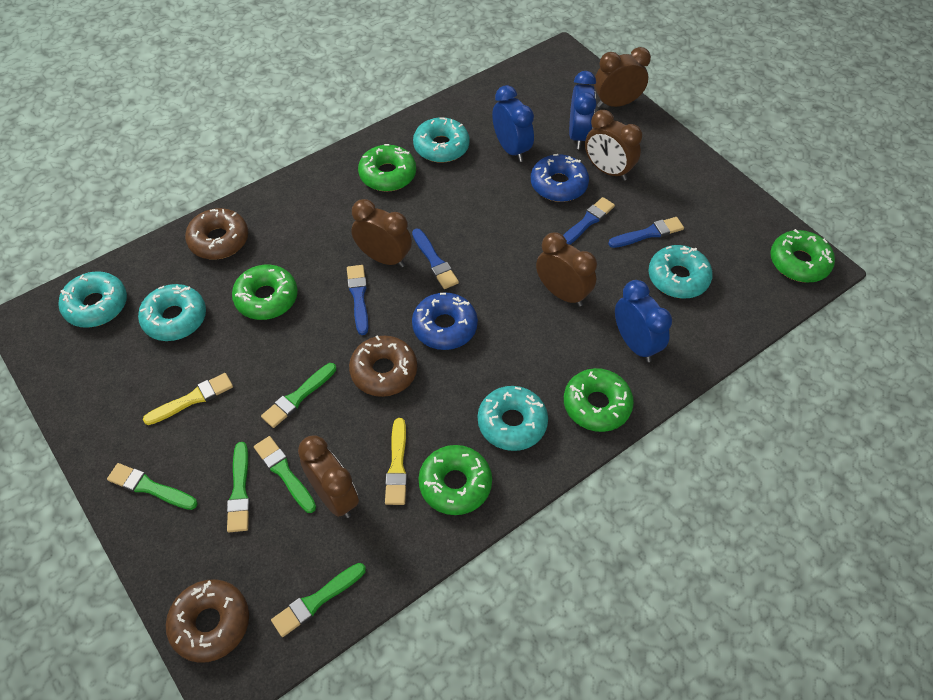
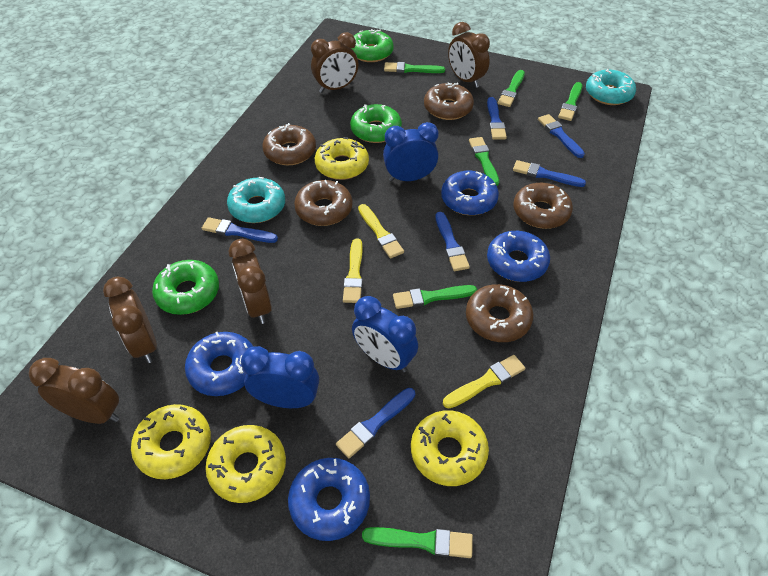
blue brush: [347,265,368,335] [412,228,459,289] [563,197,615,245] [608,217,684,248] = 4 -> [202,217,278,243] [336,388,415,458] [436,212,470,271] [487,97,507,140] [513,160,586,187] [538,114,585,158] = 6
blue donut: [412,292,478,350] [531,154,589,202] = 2 -> [185,332,253,396] [288,458,370,541] [441,171,499,215] [487,231,550,282] = 4
brown donut: [166,579,249,663] [185,208,248,260] [349,336,417,397] = 3 -> [262,123,316,165] [294,180,352,226] [424,82,474,120] [466,284,533,342] [513,183,573,229] = 5
green brush: [107,463,198,510] [227,442,250,532] [254,436,316,513] [261,363,336,428] [271,563,366,637] = 5 -> [362,527,473,558] [384,62,445,73] [393,285,477,309] [469,137,499,186] [498,70,525,107] [558,82,583,121] = 6
green donut: [232,265,298,320] [358,144,416,192] [418,445,492,515] [564,368,634,432] [770,229,835,283] = 5 -> [152,260,219,315] [350,104,402,143] [352,29,394,62] = 3
turquoise donut: [58,271,127,328] [138,284,206,341] [413,117,470,163] [478,386,548,451] [648,245,713,298] = 5 -> [227,177,285,223] [586,69,636,105] = 2
yellow brush: [143,373,233,425] [385,418,407,505] = 2 -> [343,238,363,303] [358,204,404,258] [443,355,525,409] = 3
yellow donut: none = 0 -> [131,404,211,479] [205,425,286,503] [315,137,369,180] [411,410,489,486] = 4

